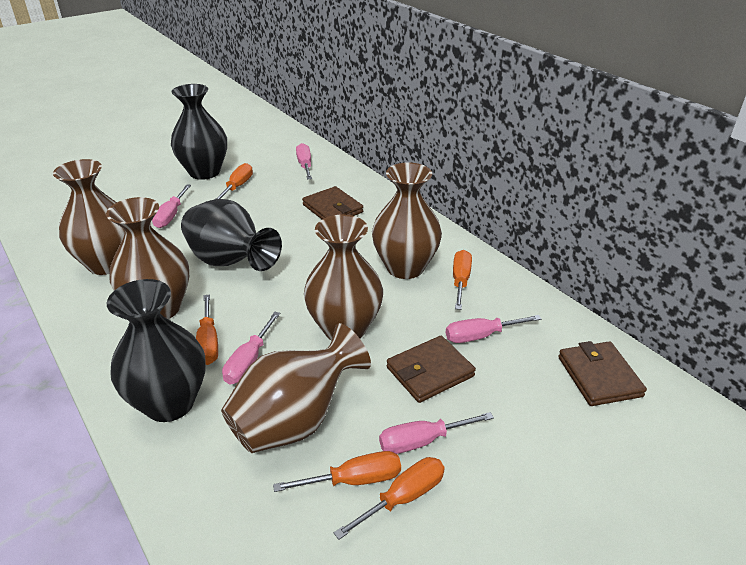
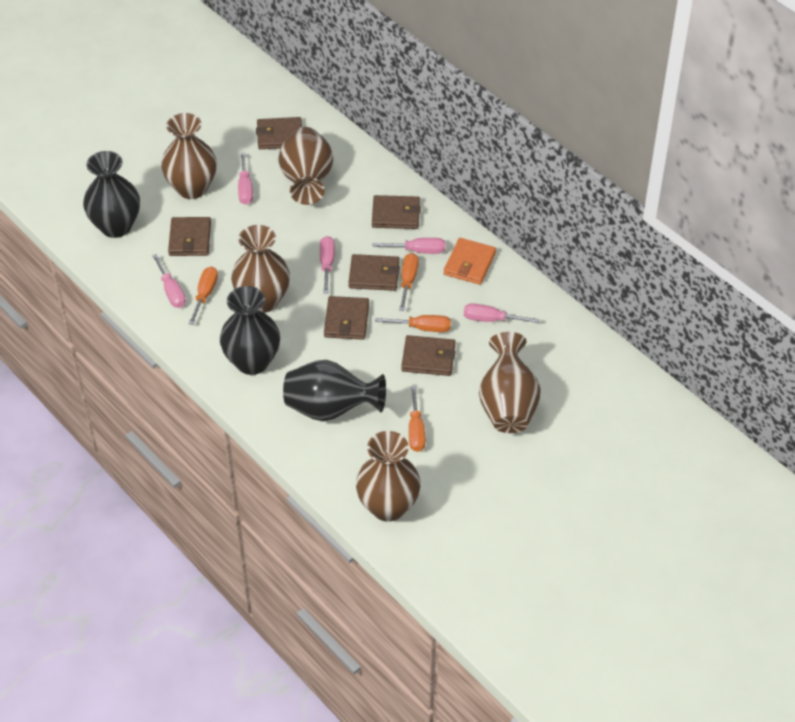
brown wallet: [302,186,363,219] [387,336,476,403] [558,341,647,406] = 3 -> [168,217,211,256] [256,117,302,149] [324,296,369,340] [349,254,400,291] [372,195,421,229] [401,335,456,376] = 6
orange screwdriver: [196,294,218,365] [216,163,253,199] [273,451,401,492] [334,457,445,540] [453,250,472,310] = 5 -> [188,267,218,325] [375,315,451,332] [399,253,419,311] [409,386,425,452] = 4
orange wallet: none = 0 -> [444,238,496,285] = 1

